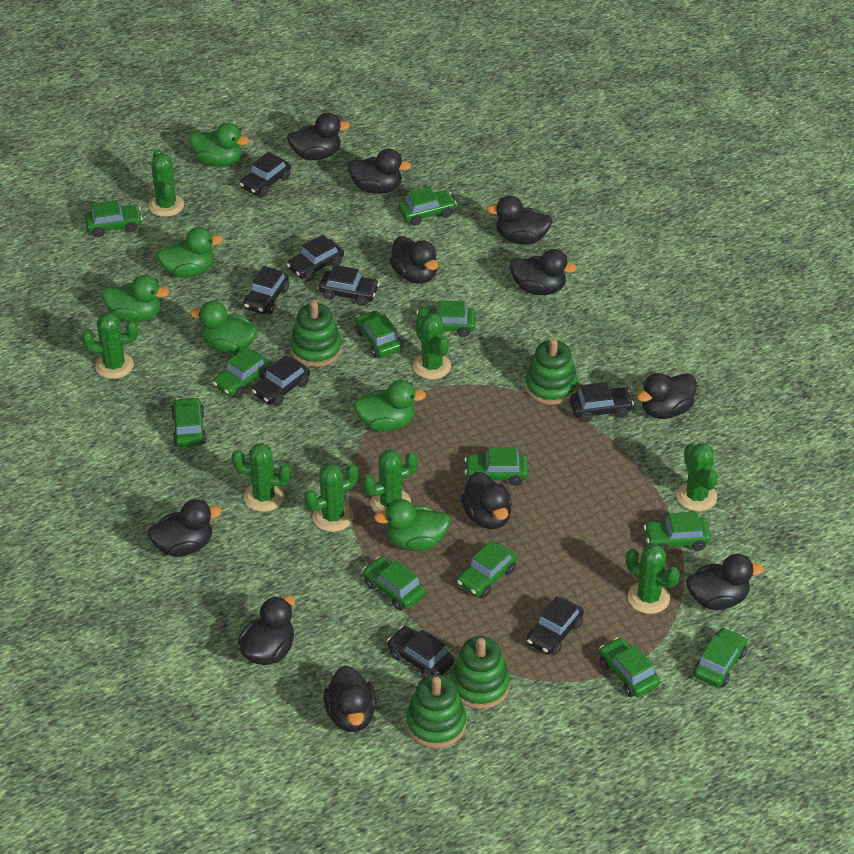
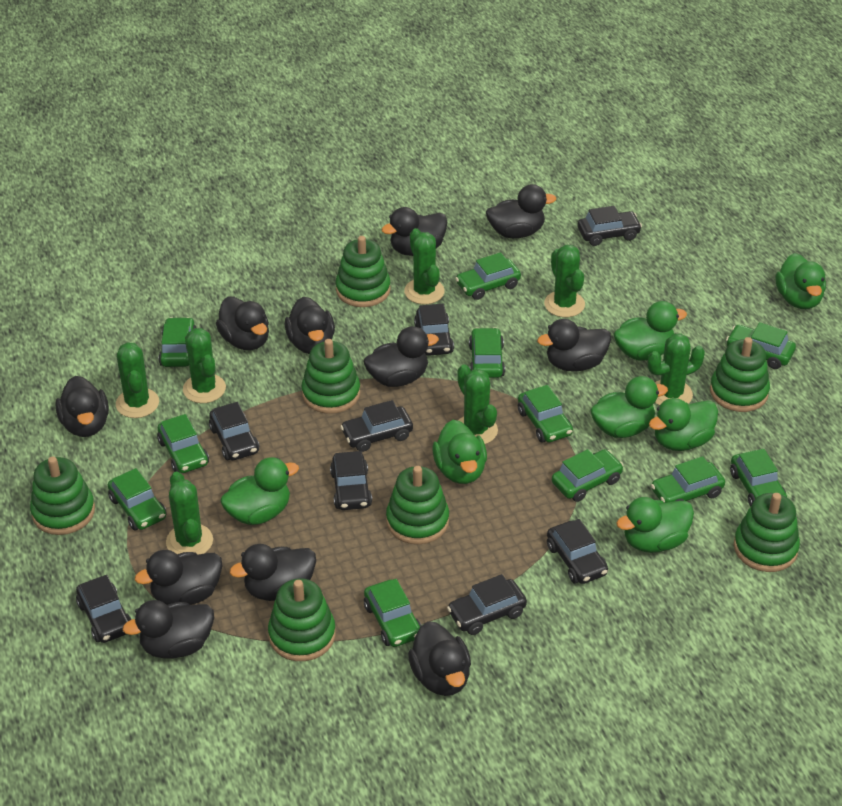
green cactus: [82,312,138,379] [149,149,184,217] [231,443,291,512] [304,463,359,532] [362,450,418,514] [413,313,451,380] [626,544,680,614] [676,443,718,511] = 8 -> [116,342,159,418] [166,471,213,555] [183,328,226,403] [404,228,445,304] [457,364,498,444] [544,245,585,317] [648,334,705,406] = 7
green car: [84,200,143,237] [171,397,206,447] [213,347,271,398] [355,310,402,358] [363,556,426,610] [398,187,457,226] [416,301,476,337] [457,541,517,598] [464,447,528,486] [599,637,660,697] [644,511,711,552] [693,627,747,687] = 12 -> [108,468,167,530] [157,414,209,473] [159,317,196,367] [364,579,421,647] [455,252,521,300] [469,327,505,378] [518,385,573,443] [552,449,624,502] [651,456,725,503] [726,322,796,369] [730,449,787,507] = 11
green duck: [102,275,169,322] [156,227,223,278] [189,123,249,167] [190,301,257,354] [354,380,426,431] [374,499,450,551] = 6 -> [221,457,299,525] [432,420,487,484] [591,376,668,438] [614,301,687,361] [617,497,694,553] [649,398,718,451] [776,253,826,309] = 7
green stacking toy: [290,301,342,367] [406,674,467,748] [450,636,510,709] [525,339,578,405] = 4 -> [30,457,95,535] [268,578,336,661] [302,339,360,414] [336,236,391,307] [386,466,449,544] [710,337,770,412] [734,493,800,572] = 7

